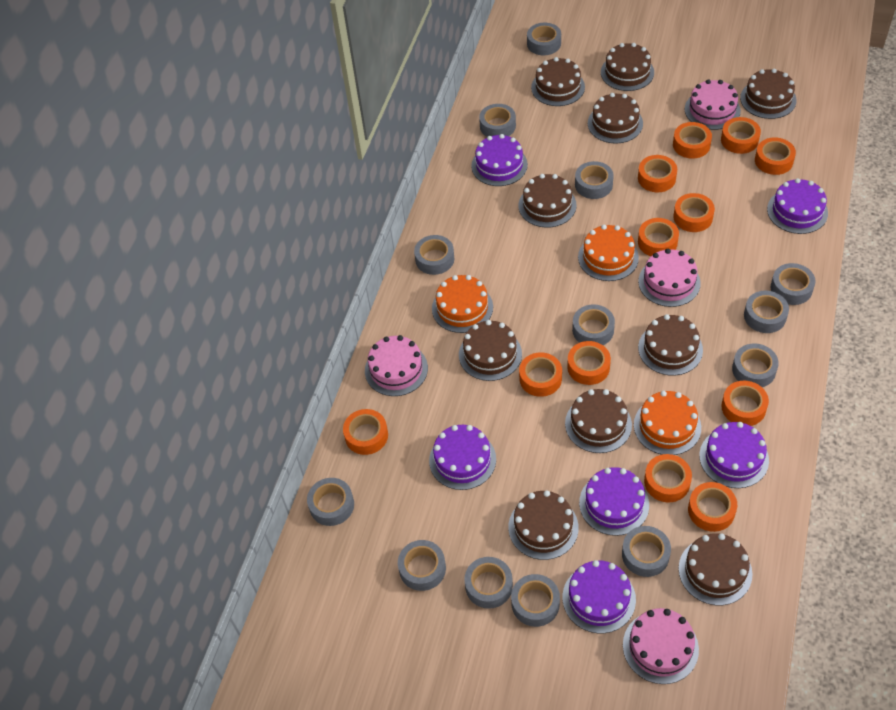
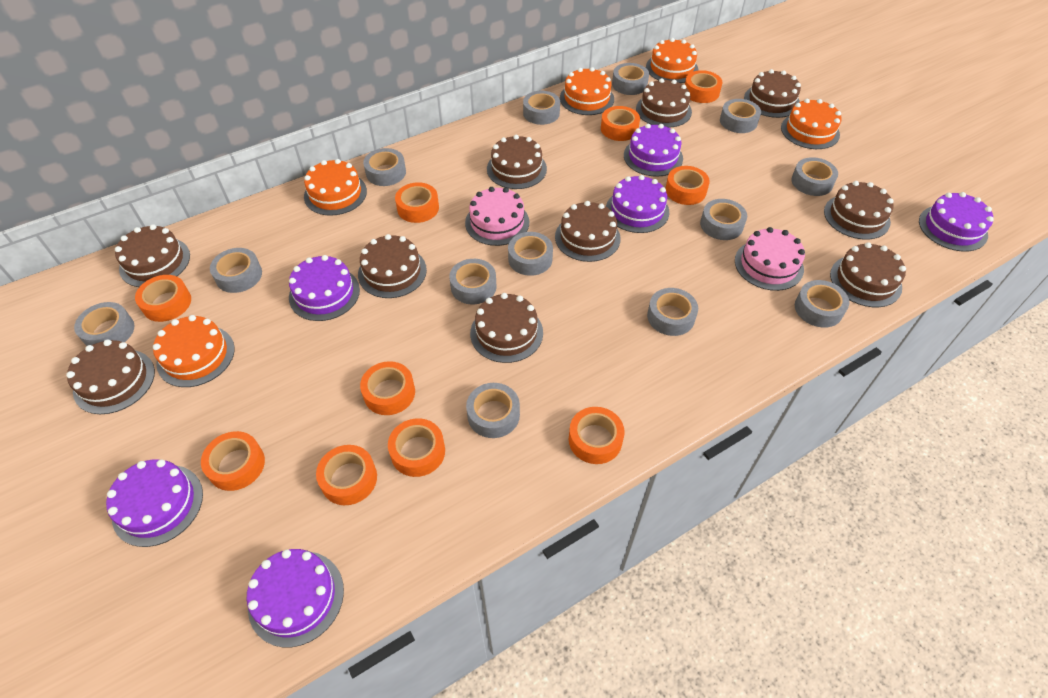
orange cake: [432,275,493,333] [578,225,639,281] [634,391,701,455] = 3 -> [153,315,235,387] [304,159,367,216] [560,67,614,115] [646,38,698,83] [781,99,842,149] = 5
orange tape: [343,409,388,455] [519,352,562,397] [567,341,611,385] [638,155,677,192] [638,218,679,256] [644,454,692,502] [673,122,712,159] [673,193,715,232] [688,482,737,532] [721,117,761,154] [721,381,769,426] [755,137,796,175] = 12 -> [135,275,191,322] [201,431,265,491] [316,445,377,505] [360,361,415,415] [388,418,445,477] [395,182,439,223] [569,407,625,464] [601,106,640,141] [665,166,710,205] [685,70,722,103] = 10
pink cake: [365,335,428,396] [623,608,699,684] [638,249,701,307] [685,79,741,130] = 4 -> [465,187,529,246] [735,227,805,291] = 2

